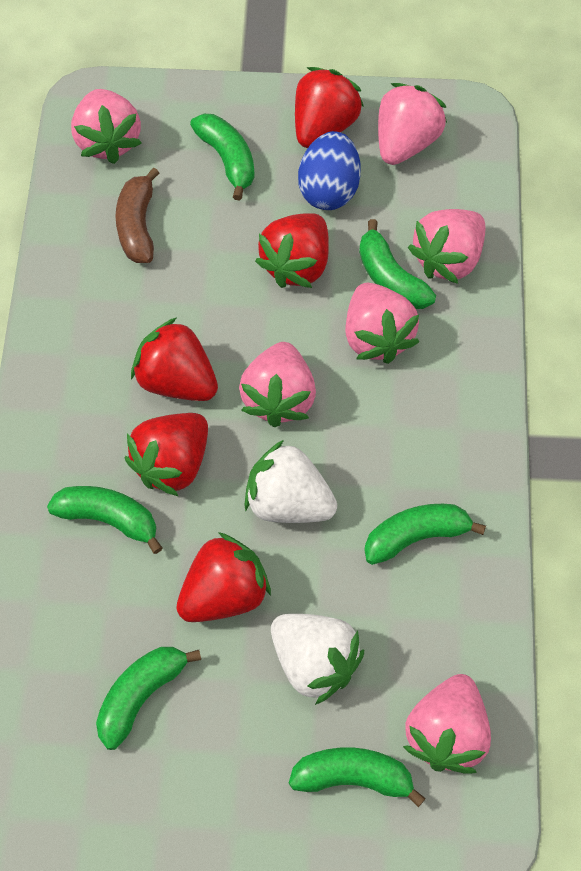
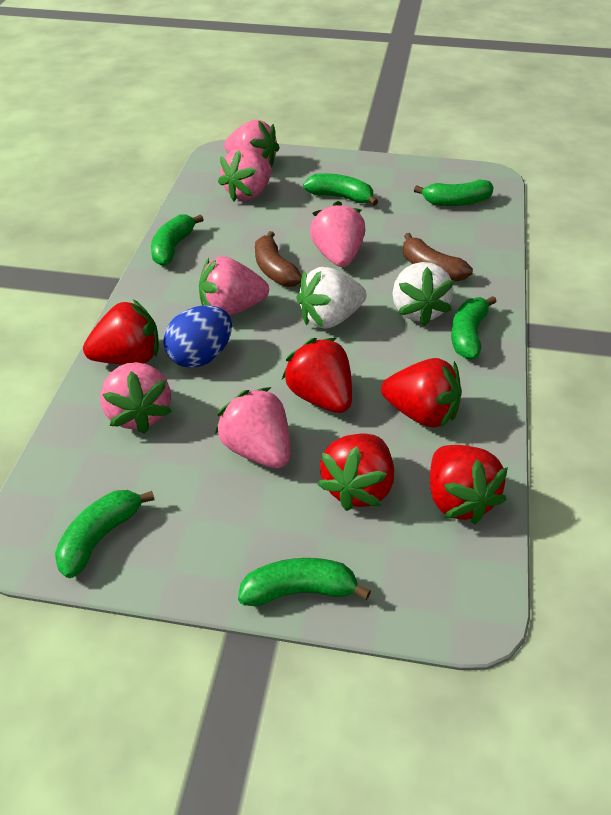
brown banana: [116,167,159,263] = 1 -> [255,231,302,287] [403,233,473,282] = 2

